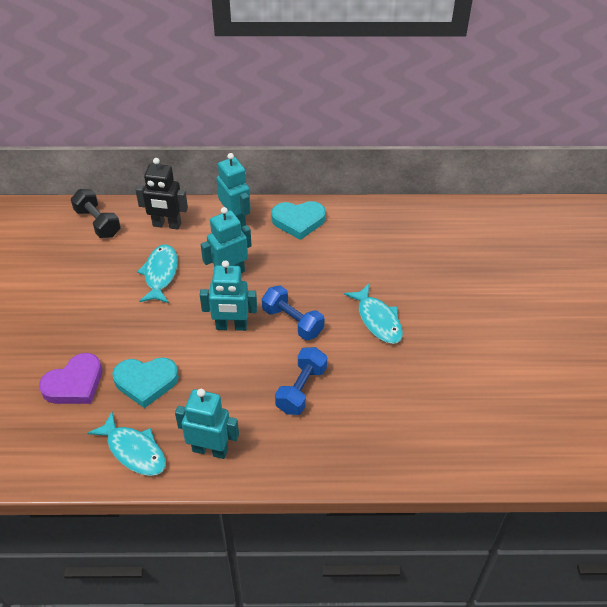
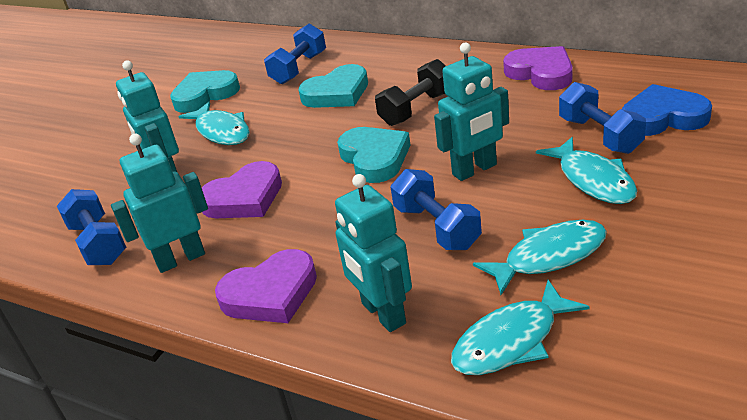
black robot: [135,158,188,230] = 1 -> none = 0
blue dumbbell: [262,285,324,340] [275,347,327,415] = 2 -> [57,189,126,265] [264,24,326,84] [391,169,482,250] [559,82,646,154] = 4
blue heart: none = 0 -> [622,84,712,136] = 1
purple heart: [39,353,102,404] = 1 -> [202,161,282,218] [215,249,317,323] [503,46,573,90] = 3
turquoise fish: [87,412,166,476] [137,244,178,303] [344,284,403,344] = 3 -> [178,102,250,145] [451,280,590,375] [473,220,607,295] [536,137,637,204] = 4
turquoise heart: [112,357,179,408] [271,201,326,240] = 2 -> [170,70,240,113] [298,64,368,108] [337,127,410,183] = 3

